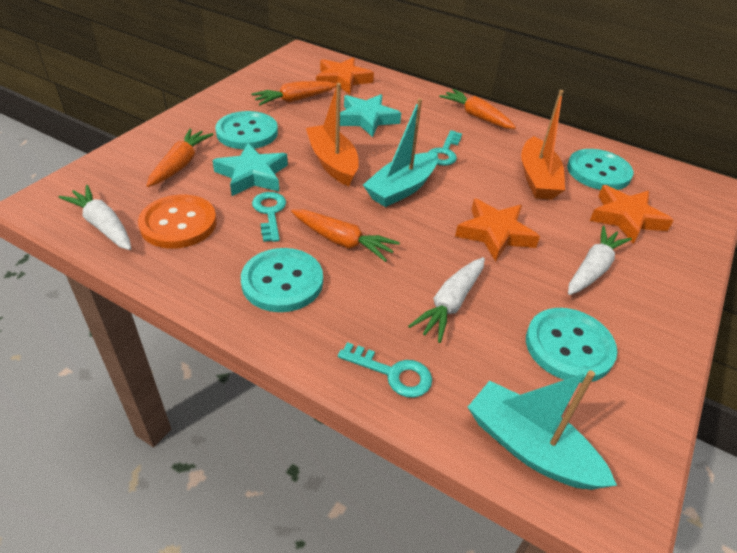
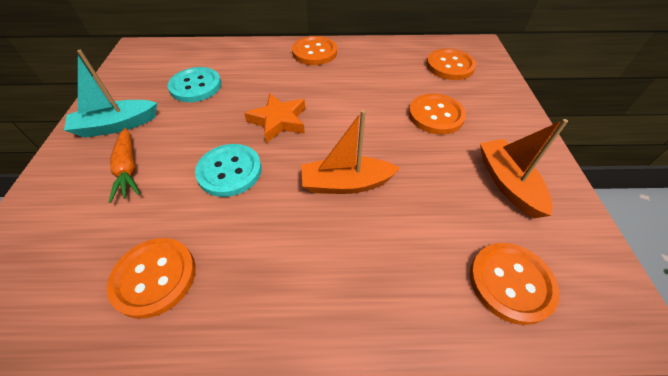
orange button: [138,194,217,249] = 1 -> [107,238,196,319] [292,36,337,65] [409,94,466,135] [427,49,476,80] [470,243,560,325] = 5
orange carrot: [146,129,214,187] [252,81,337,105] [291,209,400,262] [439,89,516,129] = 4 -> [109,128,140,203] = 1
orange star: [316,57,374,95] [455,199,540,262] [590,185,674,244] = 3 -> [244,93,305,143] = 1
turquoise boat: [363,98,438,207] [468,370,617,490] = 2 -> [64,50,157,138] = 1
turquoise button: [215,111,278,149] [241,248,323,312] [526,308,617,383] [567,149,633,190] = 4 -> [168,67,221,102] [195,144,262,197] = 2
turquoise key: [252,192,286,242] [338,342,432,398] [428,130,462,166] = 3 -> none = 0
turquoise star: [212,143,288,196] [340,94,401,137] = 2 -> none = 0
white carrot: [58,185,131,250] [408,257,485,343] [568,226,632,295] = 3 -> none = 0

